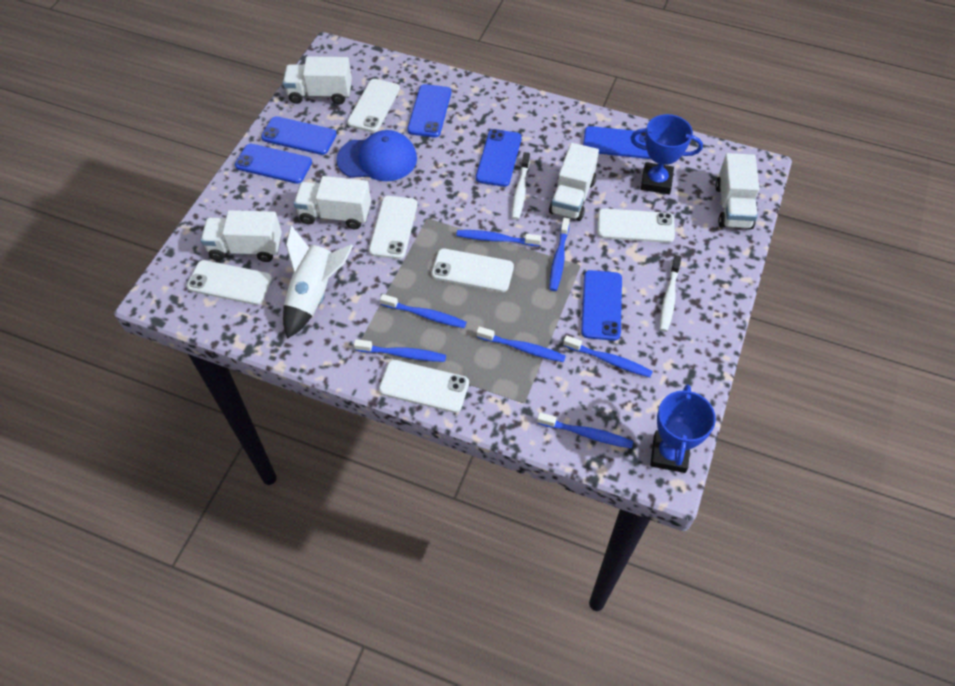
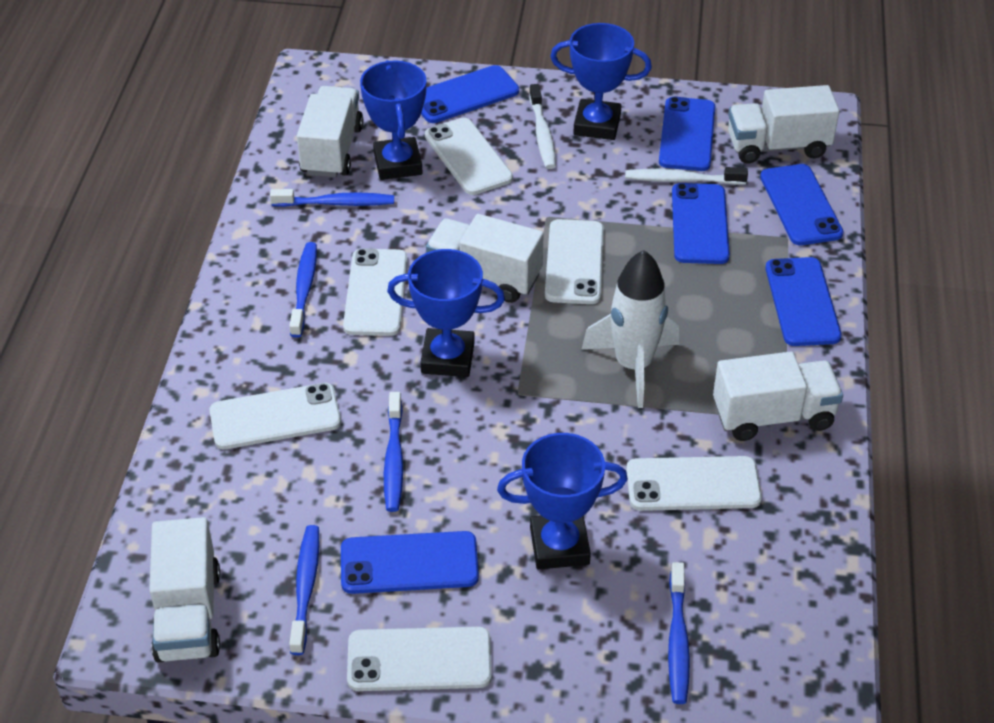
blue cap: [336,130,417,181] = 1 -> none = 0
blue toothbrush: [354,339,446,362] [380,294,467,328] [456,230,541,246] [477,327,566,362] [537,412,633,449] [549,218,570,291] [563,335,653,378] = 7 -> [270,189,394,207] [289,242,317,338] [289,525,319,655] [384,392,403,512] [668,562,690,704] = 5
blue trophy: [631,114,703,194] [650,384,716,473] = 2 -> [360,60,427,180] [387,249,505,377] [497,433,628,569] [550,23,652,140] = 4

